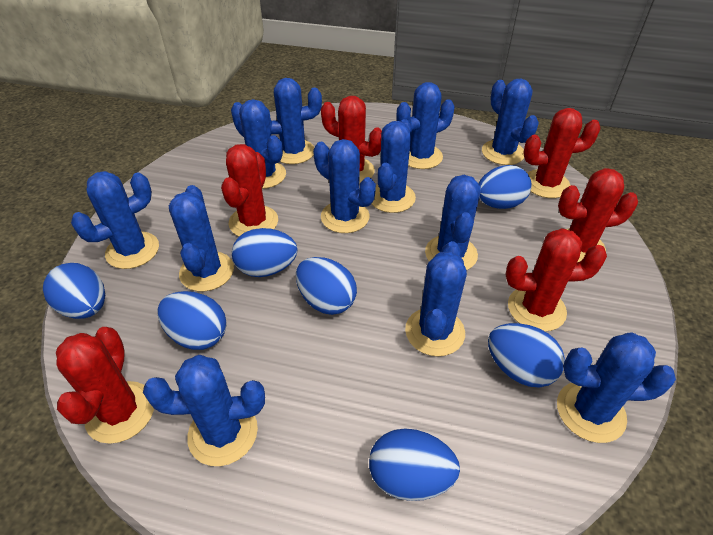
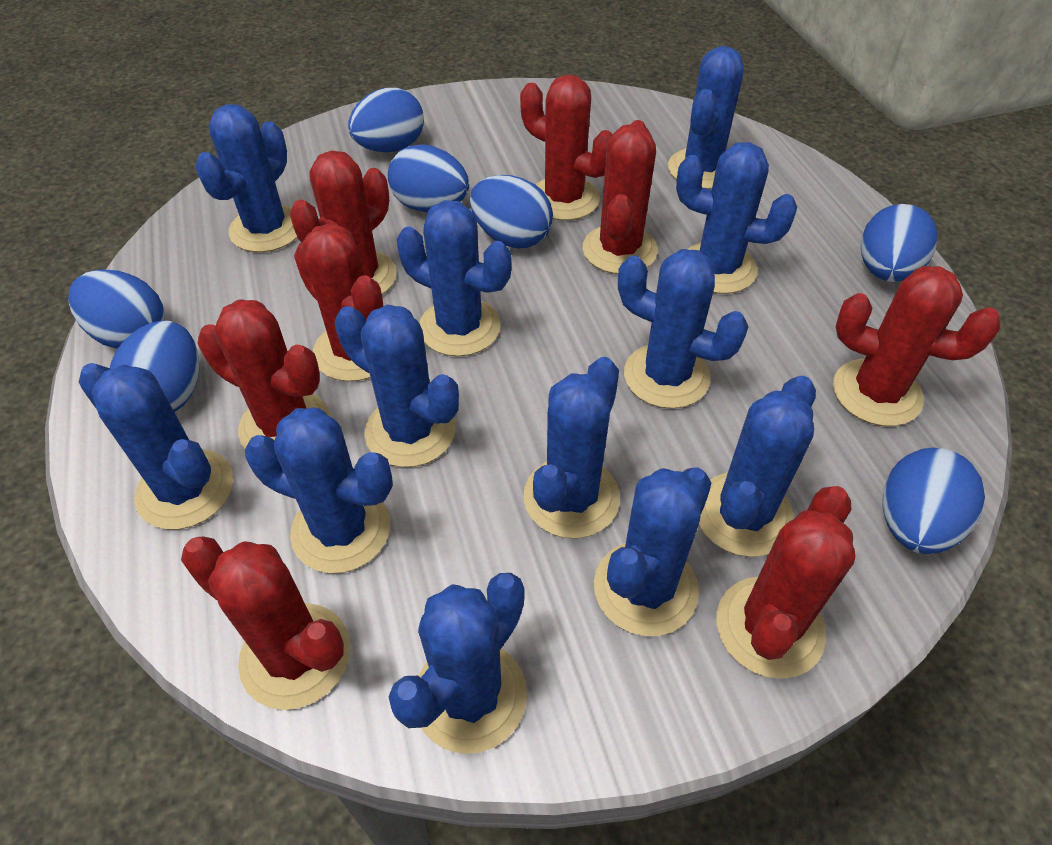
red cactus: [56,327,154,444] [221,144,278,236] [321,96,382,184] [505,228,607,331] [523,108,601,198] [558,168,638,262] = 6 -> [181,536,350,710] [198,299,329,448] [289,151,397,294] [294,223,383,382] [520,75,612,220] [582,120,658,274] [717,486,856,679] [833,266,1000,426] = 8

